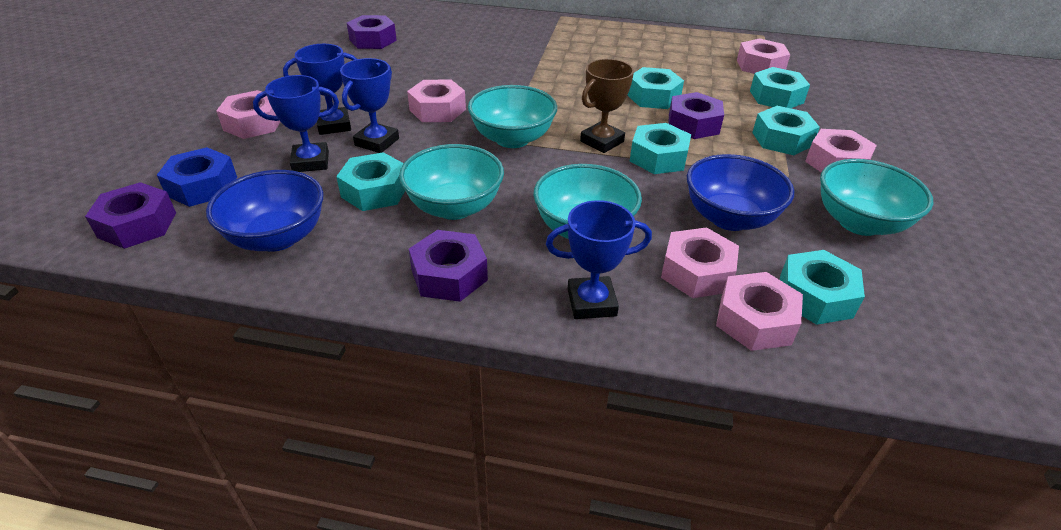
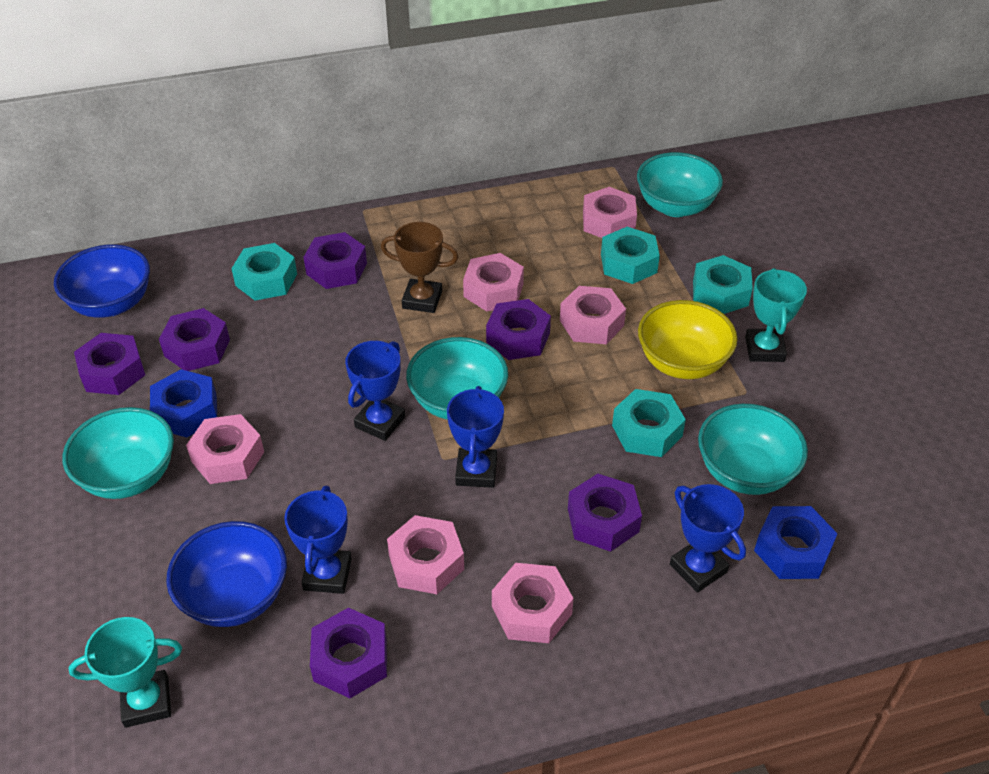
blue nut: [157,147,237,207] = 1 -> [150,369,217,438] [754,506,838,579] = 2
purple nut: [85,182,176,249] [347,15,397,49] [409,230,488,302] [669,92,724,139] = 4 -> [74,333,145,395] [159,308,230,371] [303,232,367,289] [310,608,387,698] [486,299,551,360] [568,474,642,552] = 6
turquoise nut: [336,152,405,211] [627,67,684,109] [630,123,691,174] [750,67,810,108] [752,106,820,155] [780,250,865,325] = 6 -> [231,243,297,301] [601,227,660,284] [612,389,686,457] [693,255,753,314] = 4
turquoise trophy: none = 0 -> [69,617,182,728] [745,268,807,362] = 2
yellow bowl: none = 0 -> [638,300,738,379] = 1

